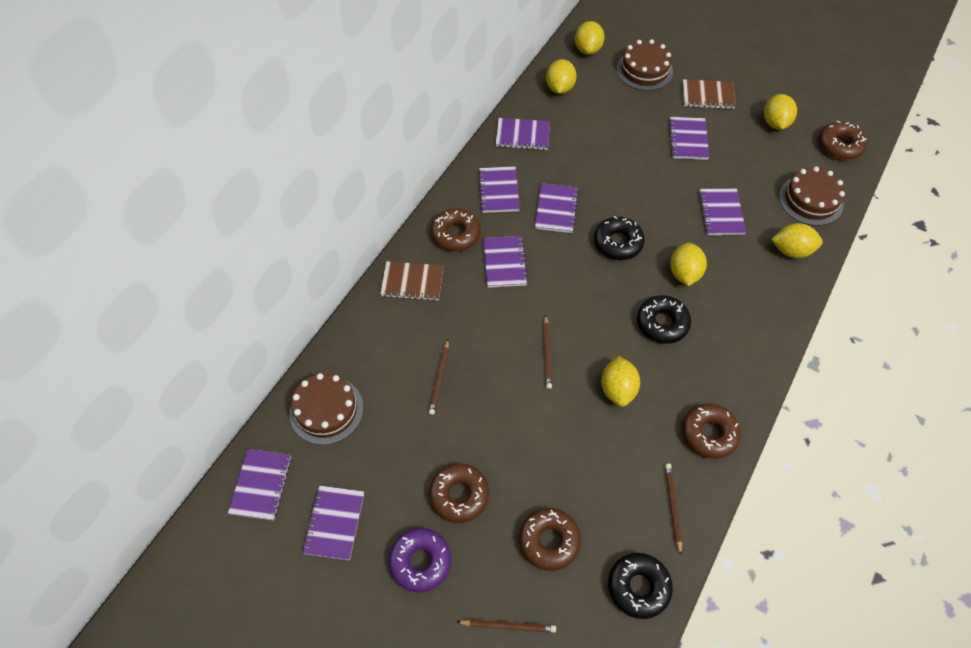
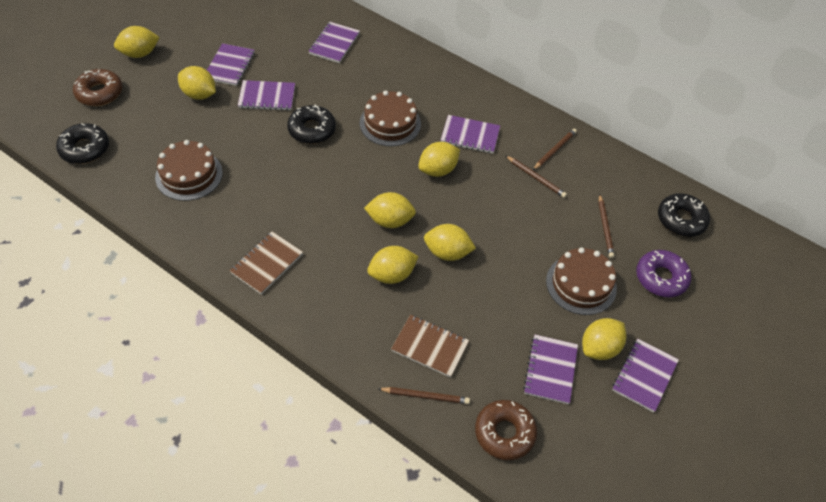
brown donut: [429,463,489,523] [431,208,481,251] [519,508,581,571] [682,403,741,459] [819,121,867,160] = 5 -> [73,69,123,106] [475,400,537,460] = 2
purple notebook: [228,449,292,521] [302,486,364,560] [478,166,520,213] [483,236,528,288] [496,118,550,150] [535,183,579,233] [669,117,709,160] [699,189,746,235] = 8 -> [207,43,255,86] [238,80,295,111] [308,22,360,63] [440,115,500,153] [523,335,578,404] [612,339,679,413] = 6
yellow lemon: [546,59,577,94] [575,21,605,55] [601,356,640,407] [670,243,707,286] [764,94,797,130] [771,223,823,258] = 6 -> [114,26,160,58] [178,66,216,100] [364,192,416,228] [367,246,419,284] [418,142,460,177] [424,224,476,261] [582,318,627,360] = 7

